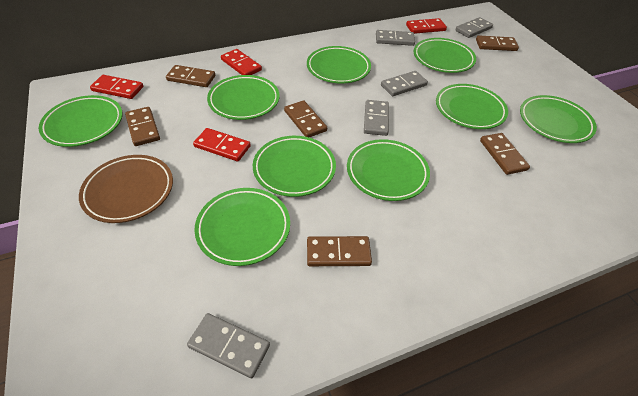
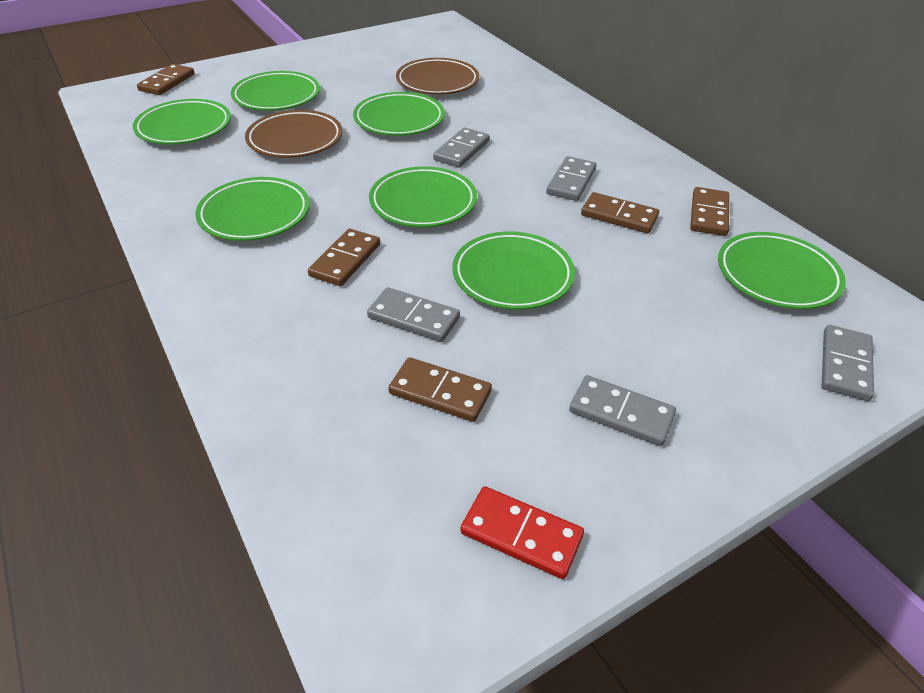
brown domino: [125,107,160,146] [166,65,215,87] [284,100,327,137] [307,236,372,266] [476,35,519,51] [480,133,530,175] = 6 -> [137,64,195,95] [308,229,380,286] [388,357,492,422] [581,192,659,233] [690,187,729,236] = 5
brown plate: [79,155,173,223] = 1 -> [245,110,342,158] [396,58,479,95] = 2
green plate: [39,95,123,147] [194,188,290,266] [207,75,279,120] [253,136,336,197] [307,46,371,84] [347,139,430,201] [414,38,476,73] [436,84,508,129] [520,95,597,143] = 9 -> [133,99,231,145] [195,177,310,241] [231,71,320,111] [353,92,445,136] [369,166,477,227] [453,231,575,310] [718,232,846,309] = 7
red domino: [90,75,143,99] [193,128,251,161] [221,49,262,75] [406,18,447,34] = 4 -> [460,486,584,579] = 1

